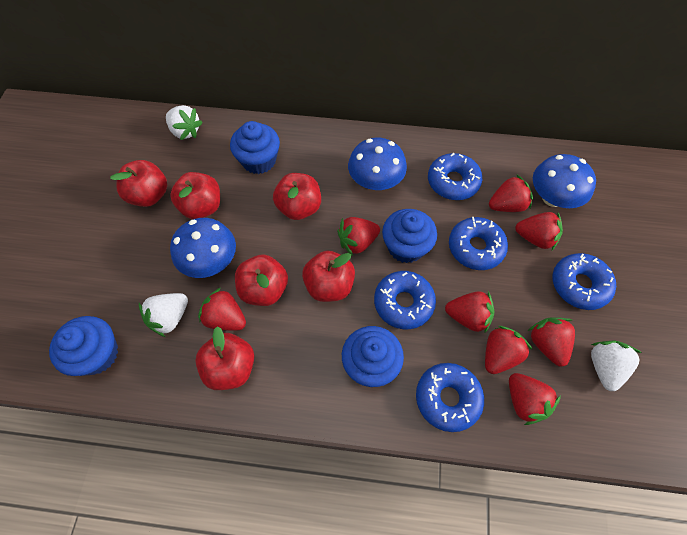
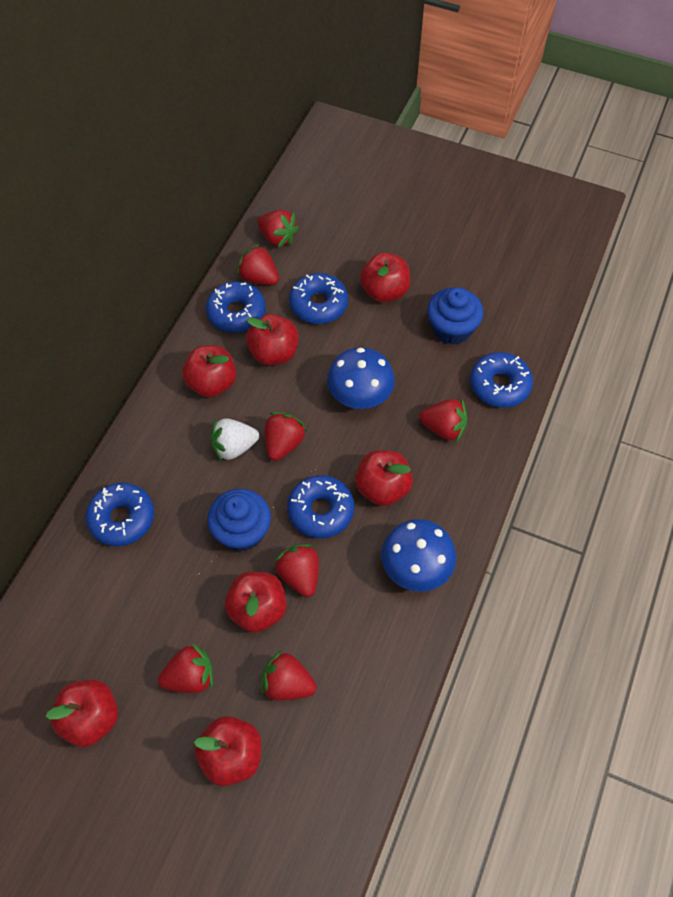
blue cupcake: [49,316,118,376] [230,121,280,174] [342,326,404,387] [382,209,437,263] = 4 -> [207,489,271,552] [427,287,484,345] = 2
blue mushroom: [170,218,236,278] [348,138,407,190] [533,154,596,208] = 3 -> [327,347,395,409] [381,519,456,591] = 2
red apple: [110,160,167,207] [170,172,220,219] [195,326,254,390] [235,254,288,306] [273,173,321,220] [302,251,355,302] = 6 -> [46,680,118,747] [182,345,236,397] [194,716,261,786] [225,572,287,633] [246,314,298,366] [355,450,413,506] [360,252,410,302] = 7
red strawberry: [198,288,246,331] [337,217,380,256] [445,291,494,334] [485,326,532,374] [489,174,533,212] [509,373,561,425] [515,212,563,250] [528,317,575,367] = 8 -> [158,643,213,693] [236,244,279,285] [258,210,299,248] [261,650,317,700] [265,412,306,461] [274,544,319,597] [419,399,467,442] = 7
white strawberry: [139,293,188,337] [166,105,203,140] [591,341,642,391] = 3 -> [211,418,259,461] = 1

